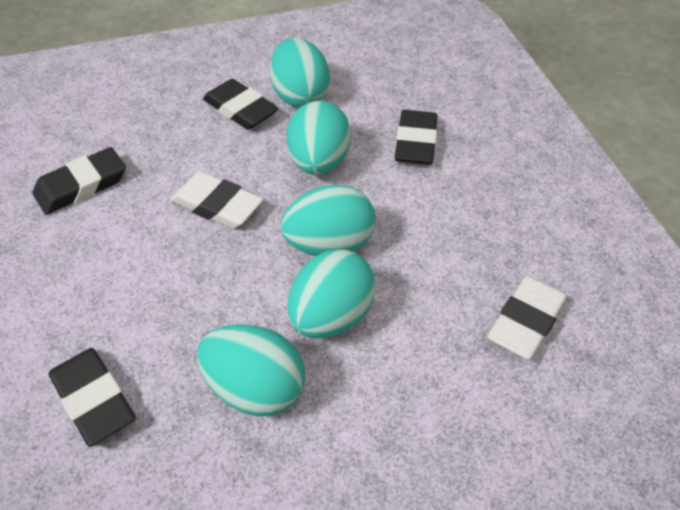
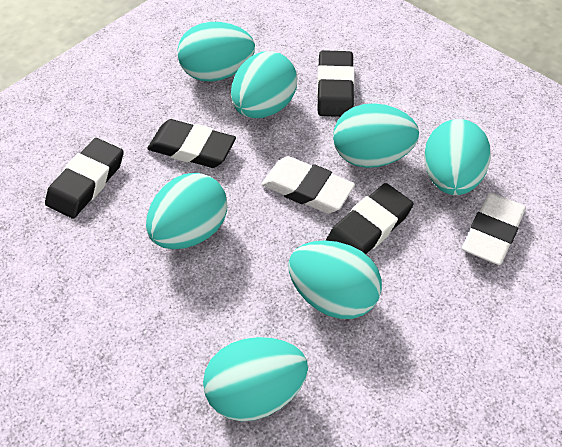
turquoise egg: [197,324,305,416] [270,37,330,108] [281,185,376,256] [286,101,351,175] [287,249,376,338] = 5 -> [146,173,227,249] [177,22,255,82] [203,337,308,421] [231,51,297,118] [288,240,382,319] [333,103,419,168] [424,119,491,195] = 7

